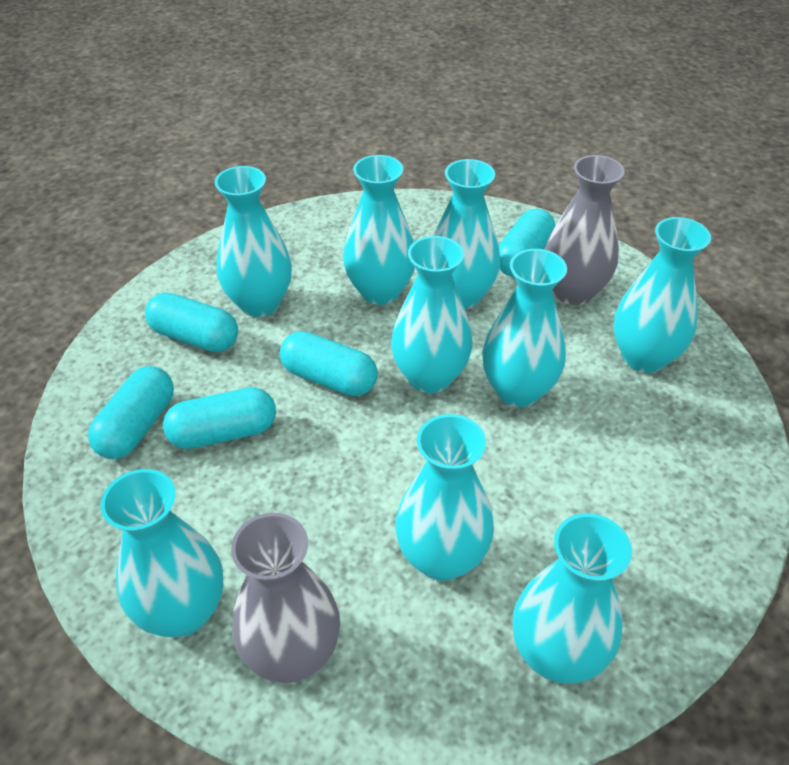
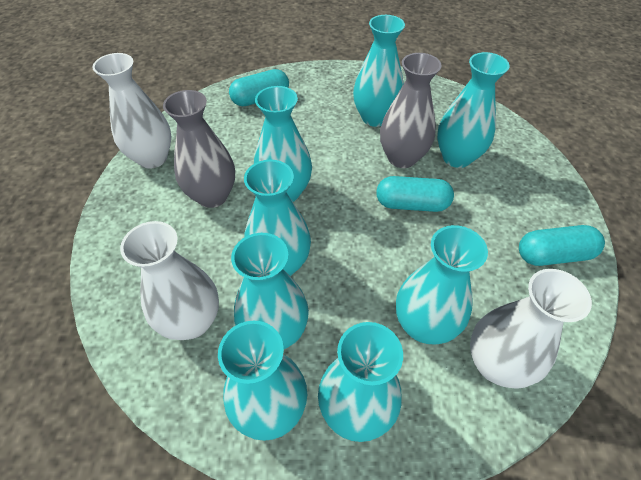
turquoise capsule: [88,366,174,459] [145,292,238,352] [163,387,276,449] [280,331,377,396] [499,209,555,277] = 5 -> [229,69,289,106] [376,176,454,212] [519,225,605,266] = 3
turquoise vase: [101,469,223,637] [215,166,292,317] [343,155,415,305] [391,236,472,393] [395,414,494,581] [433,159,500,309] [482,249,567,407] [513,513,632,684] [614,217,711,373] = 9 -> [218,321,307,441] [231,233,309,349] [244,160,311,276] [254,86,312,202] [318,322,403,442] [353,15,405,127] [396,225,488,344] [437,52,510,168] = 8
white vase: none = 0 -> [92,53,171,169] [120,221,219,340] [470,269,592,389] = 3

